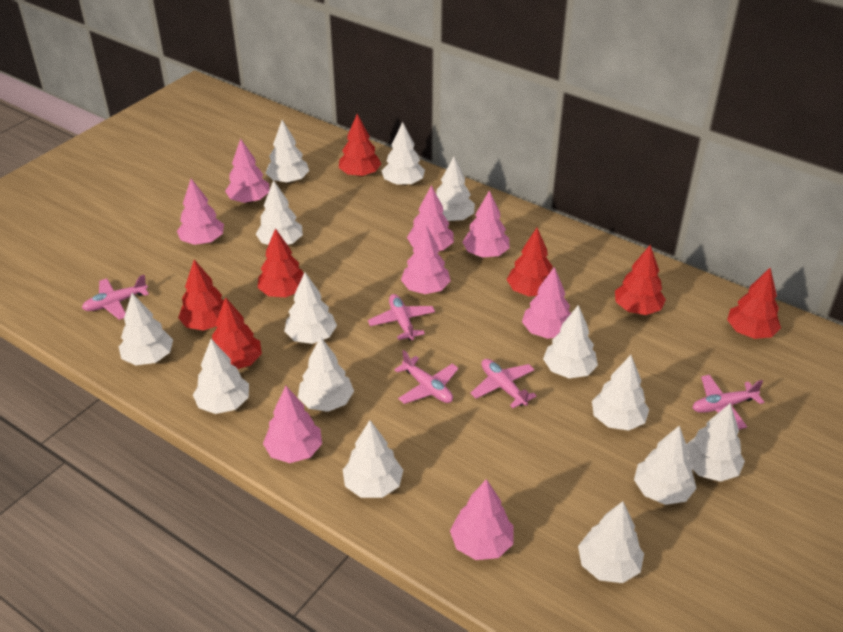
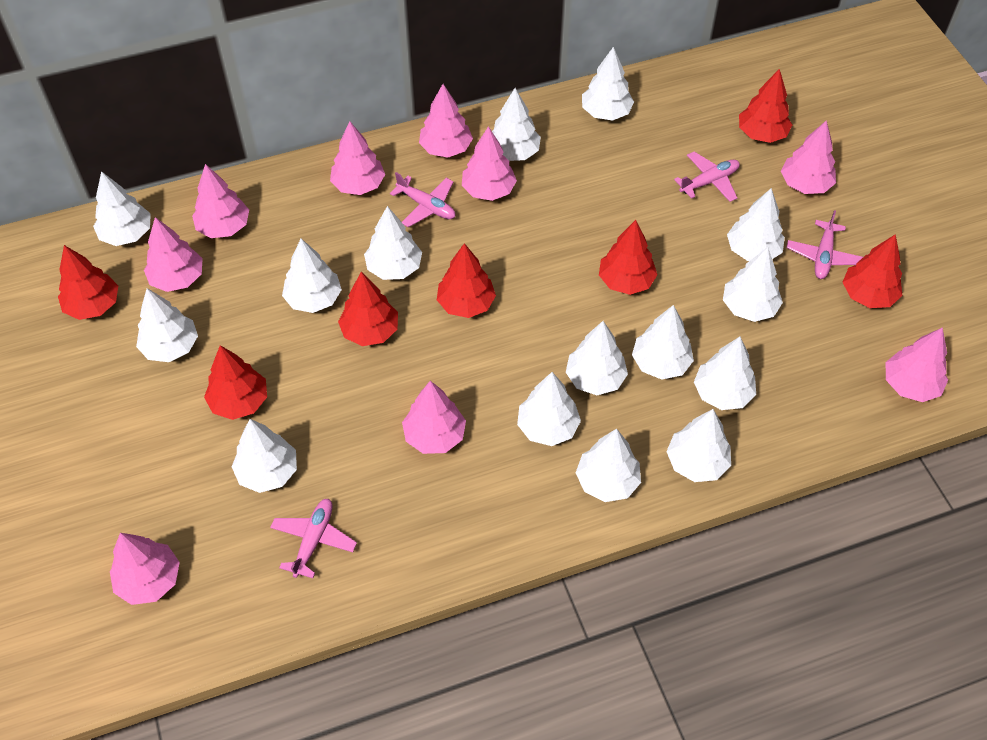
pink plane: [82,275,149,320] [368,294,435,340] [394,350,458,404] [471,359,537,408] [693,375,764,429] = 5 -> [270,499,357,578] [390,172,455,227] [674,152,740,202] [786,210,863,279] = 4
pink tree: [177,179,224,245] [225,139,269,203] [263,386,322,463] [401,225,451,294] [407,185,454,251] [450,479,514,560] [462,190,510,258] [522,267,571,339] = 8 -> [110,533,180,605] [144,217,203,292] [192,164,249,238] [330,121,385,195] [402,381,466,454] [419,84,473,158] [462,126,517,201] [781,120,836,194] [886,327,948,402] = 9
white tree: [119,293,173,365] [193,339,249,414] [256,180,303,245] [266,120,309,183] [284,273,337,344] [298,336,354,412] [343,420,403,498] [382,122,425,186] [436,157,475,221] [543,305,598,378] [578,501,644,583] [592,355,649,431] [634,426,697,505] [686,403,745,482] = 14 -> [93,171,151,246] [136,288,198,362] [232,419,297,493] [282,239,342,313] [364,206,422,280] [492,88,541,161] [517,372,581,446] [566,321,628,395] [576,428,641,502] [582,47,634,120] [632,305,694,380] [666,409,731,482] [694,337,756,410] [723,247,783,322] [727,188,785,261] = 15

